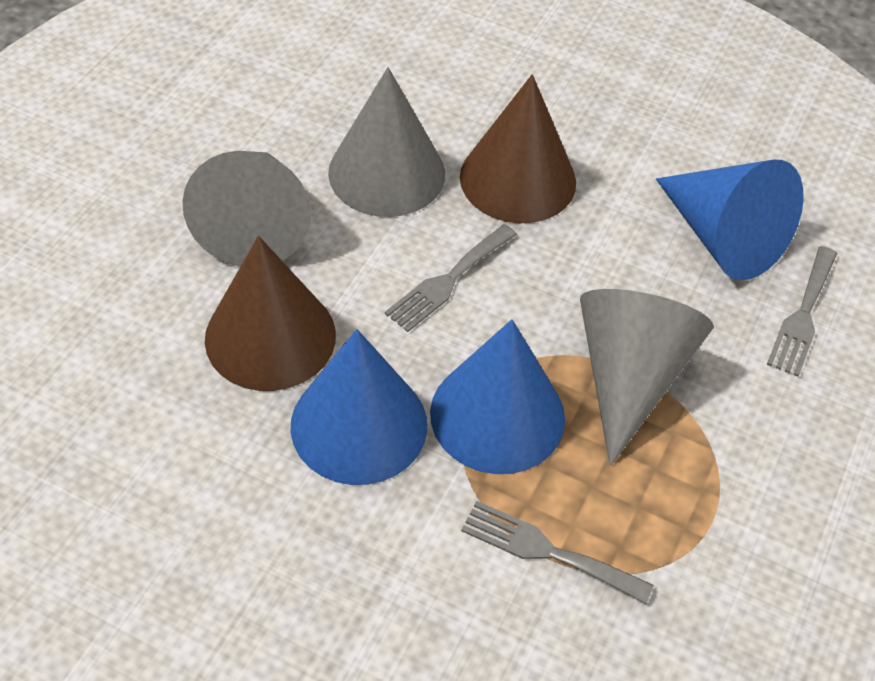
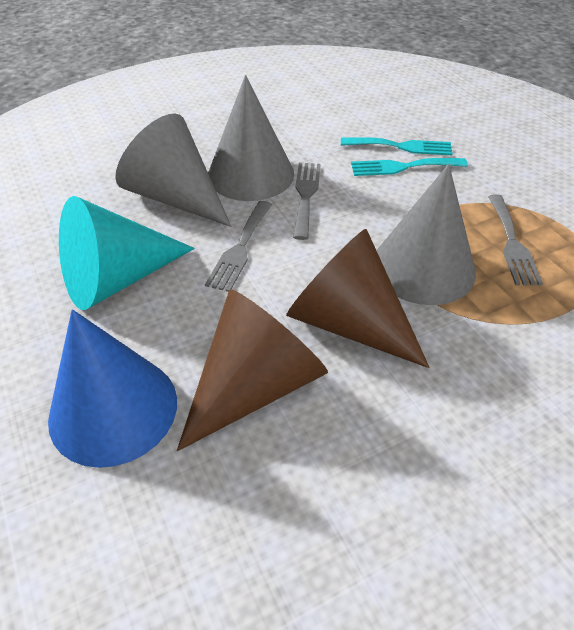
blue cone: [291,329,427,485] [430,319,565,474] [656,160,804,280] = 3 -> [48,309,177,468] = 1
turquoise cone: none = 0 -> [59,196,195,310] = 1
turquoise fork: none = 0 -> [341,137,453,155] [351,158,468,176] = 2

